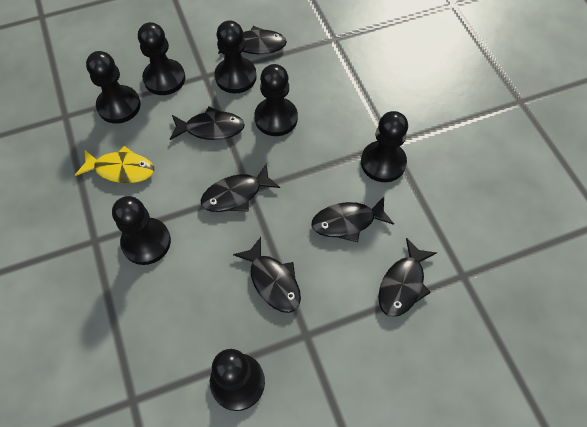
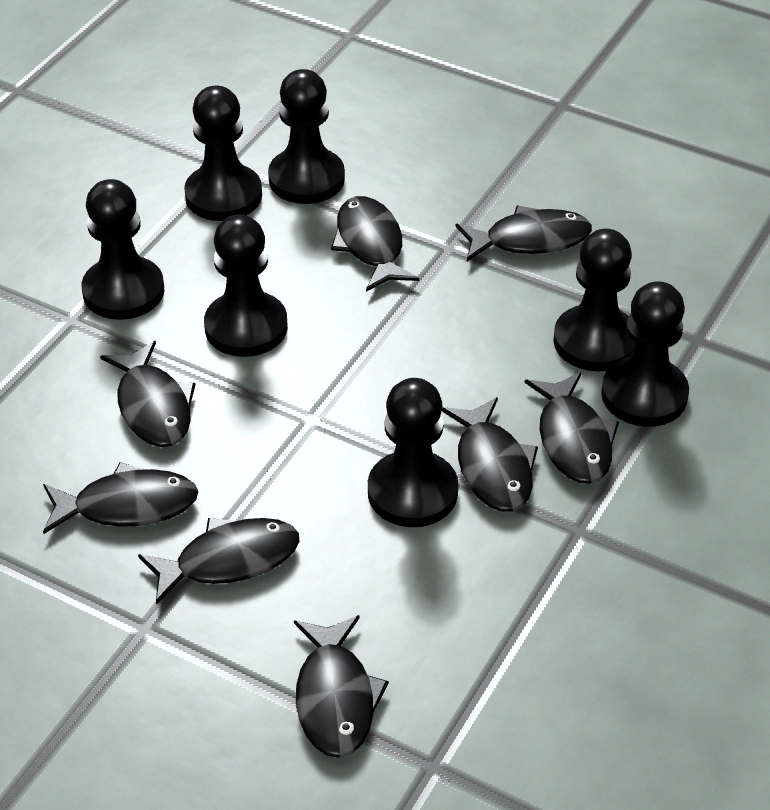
black fish: [170,107,245,140] [200,163,280,212] [218,26,287,54] [233,237,301,313] [312,197,394,242] [378,238,437,317] = 6 -> [43,462,198,534] [100,341,196,447] [138,518,300,605] [294,615,389,758] [331,196,419,291] [442,397,538,512] [456,205,592,262] [525,372,619,484] = 8
yellow fish: [75,146,154,183] = 1 -> none = 0

